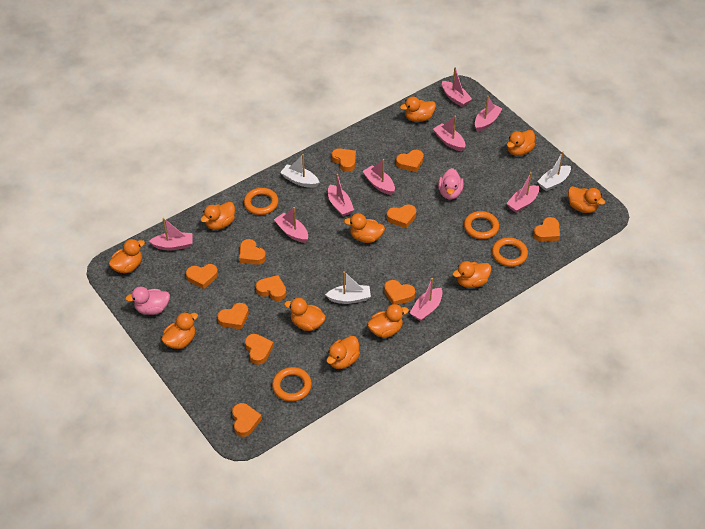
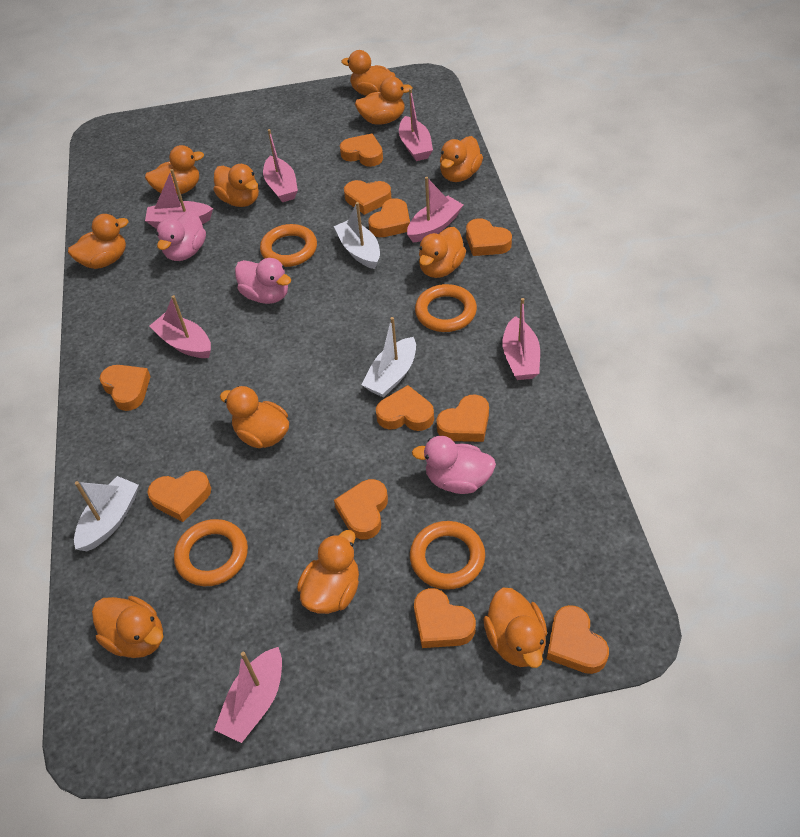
pink boat: [149,218,193,250] [274,207,308,243] [328,174,354,217] [362,159,395,195] [410,278,442,321] [433,116,465,151] [442,67,472,107] [475,96,503,132] [506,172,539,213] = 9 -> [145,169,213,229] [149,295,211,358] [214,647,282,743] [263,129,298,202] [399,88,433,161] [407,177,463,243] [502,298,540,380] = 7
pink duck: [125,287,170,315] [438,168,464,200] = 2 -> [156,211,206,261] [235,258,291,304] [412,436,496,494] = 3

